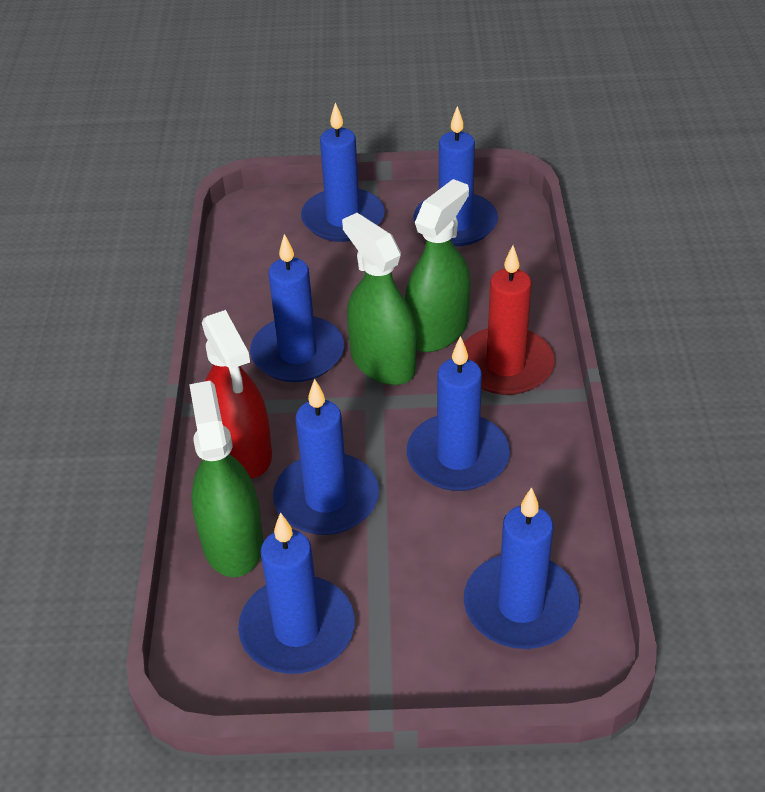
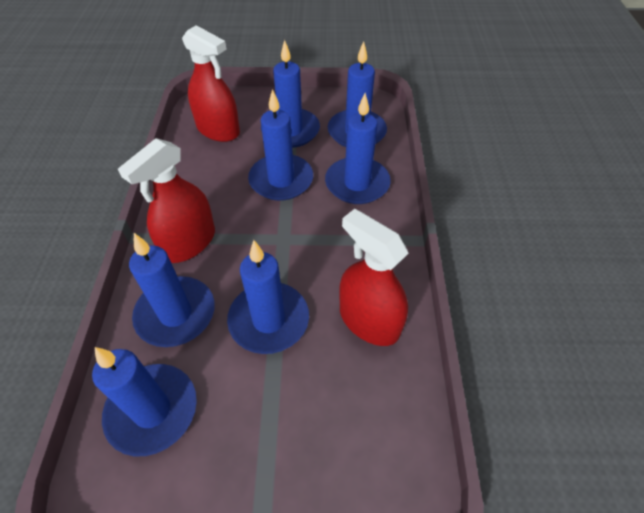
green spray bottle: [189,381,263,577] [342,213,417,385] [405,179,471,352] = 3 -> none = 0
red candle: [464,245,555,395] = 1 -> none = 0
red spray bottle: [202,310,272,479] = 1 -> [118,138,215,263] [182,25,240,142] [339,209,409,346] = 3

